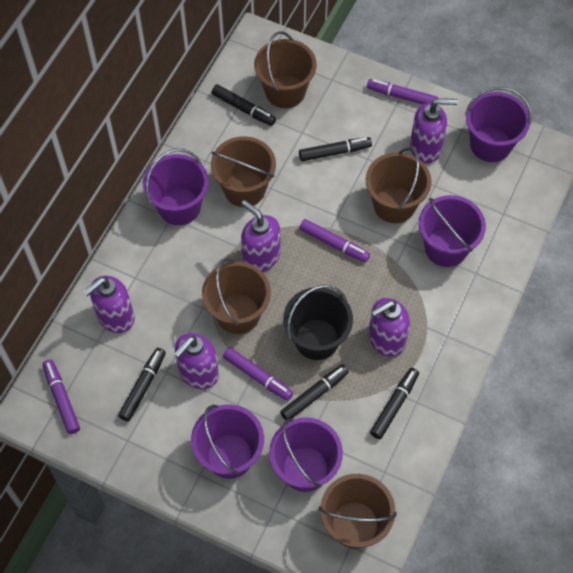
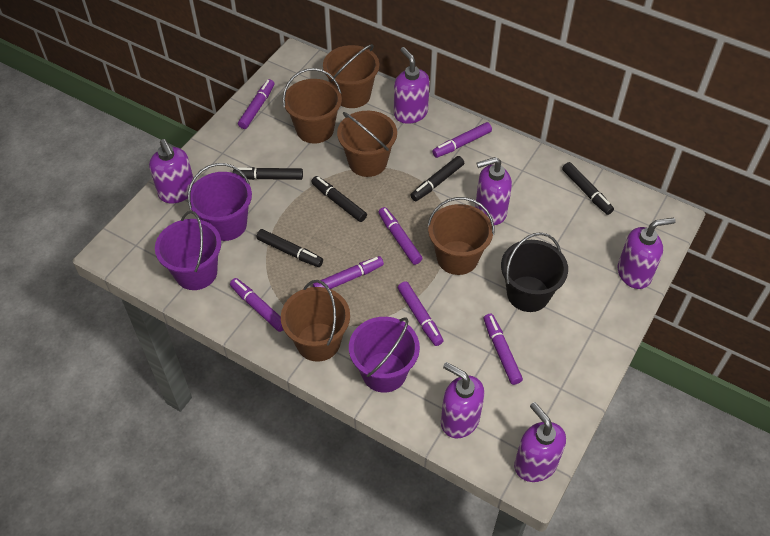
purple bucket: [143,149,209,225] [191,405,264,479] [269,417,343,492] [419,195,486,267] [465,87,532,162] = 5 -> [155,211,221,290] [188,163,252,241] [349,317,420,393] = 3
purple marker: [43,359,80,434] [223,347,293,401] [299,219,370,263] [367,79,438,105] = 4 -> [230,278,283,332] [238,79,274,129] [313,256,384,289] [378,207,423,265] [398,281,444,346] [432,122,492,158] [483,314,523,385] = 7
purple soap dispenser: [83,276,134,333] [174,333,219,389] [241,200,281,272] [368,298,410,357] [410,98,457,164] = 5 -> [149,139,195,203] [394,47,430,124] [441,362,484,438] [475,157,512,225] [514,402,566,482] [618,218,676,289] = 6

